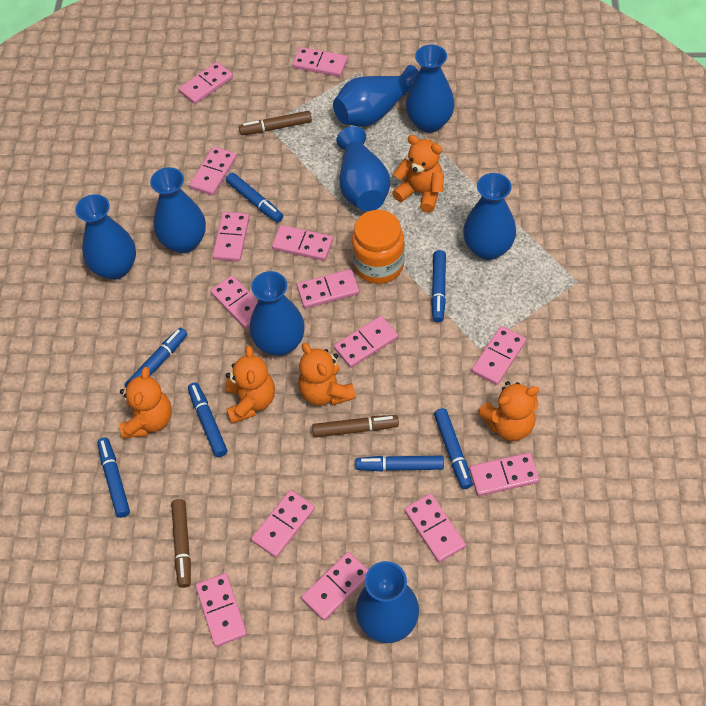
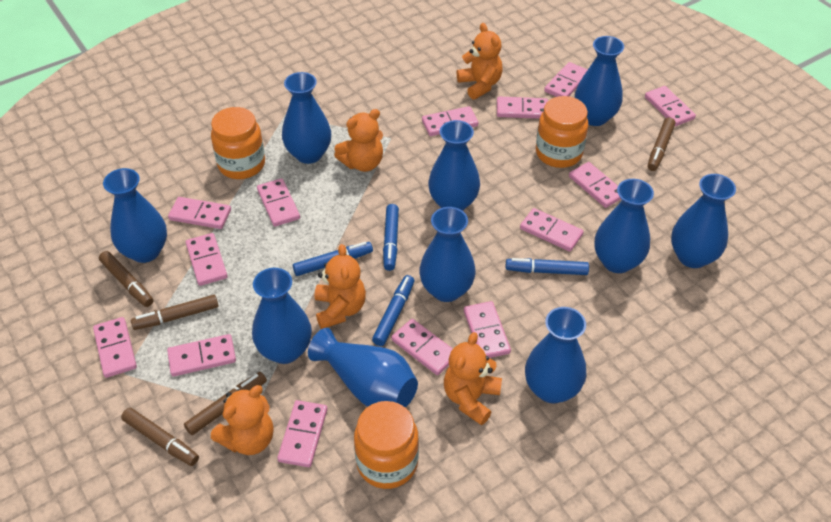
blue marker: [97,437,130,518] [124,327,187,387] [188,382,227,457] [226,173,283,222] [356,456,444,471] [431,250,446,322] [434,408,473,489] = 7 -> [293,242,373,276] [372,275,414,346] [383,204,399,271] [506,258,589,275] = 4
blue vase: [75,194,136,280] [150,167,206,253] [250,271,305,356] [333,65,419,127] [336,126,390,211] [355,561,419,643] [406,45,455,133] [463,173,516,260] = 8 -> [103,168,167,263] [252,268,312,364] [282,72,331,164] [308,328,418,407] [419,207,476,302] [428,120,480,211] [525,307,587,403] [575,36,624,126] [595,179,654,273] [671,174,736,268] = 10
brown marker: [171,499,191,588] [239,111,312,135] [312,415,399,438] = 3 -> [99,251,153,307] [121,408,199,466] [131,295,219,330] [184,372,267,435] [648,117,675,171] = 5
orange jar: [352,210,405,284] = 1 -> [211,107,265,179] [354,401,419,489] [536,96,588,168] = 3

